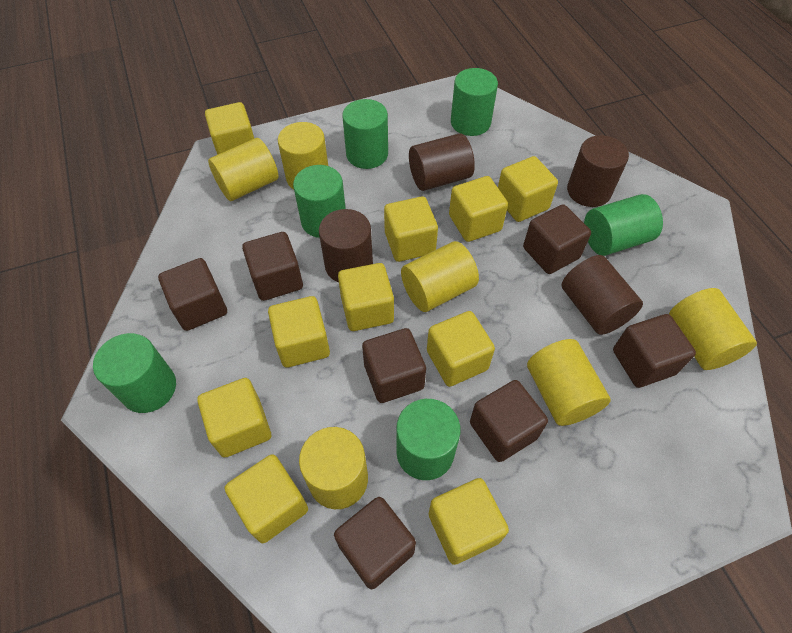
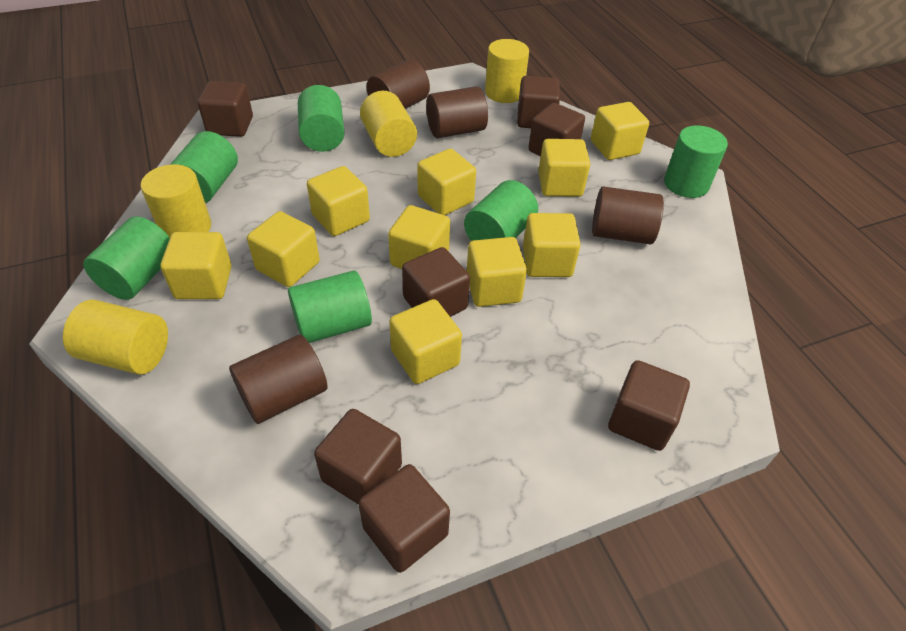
yellow cylinder: [208,138,278,201] [278,122,328,190] [299,427,368,509] [401,241,479,312] [527,339,611,426] [669,288,757,370] = 6 -> [63,299,168,375] [141,164,211,237] [360,91,417,157] [485,39,529,103] = 4

